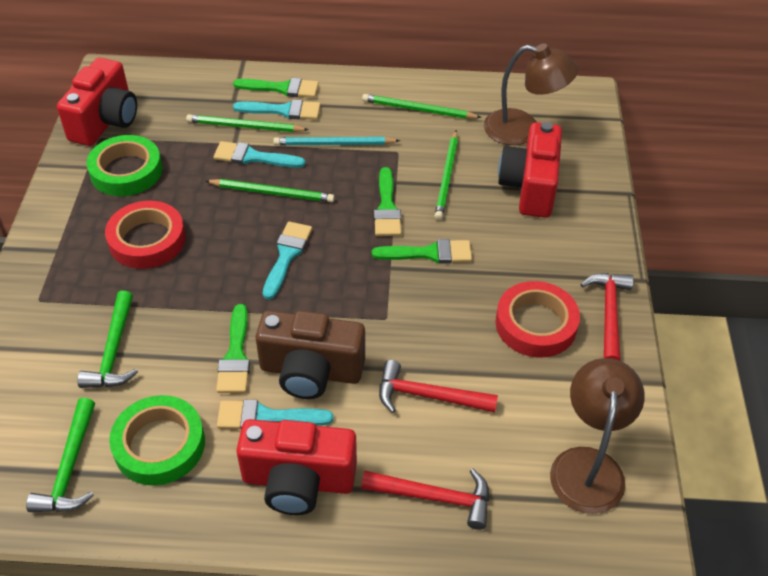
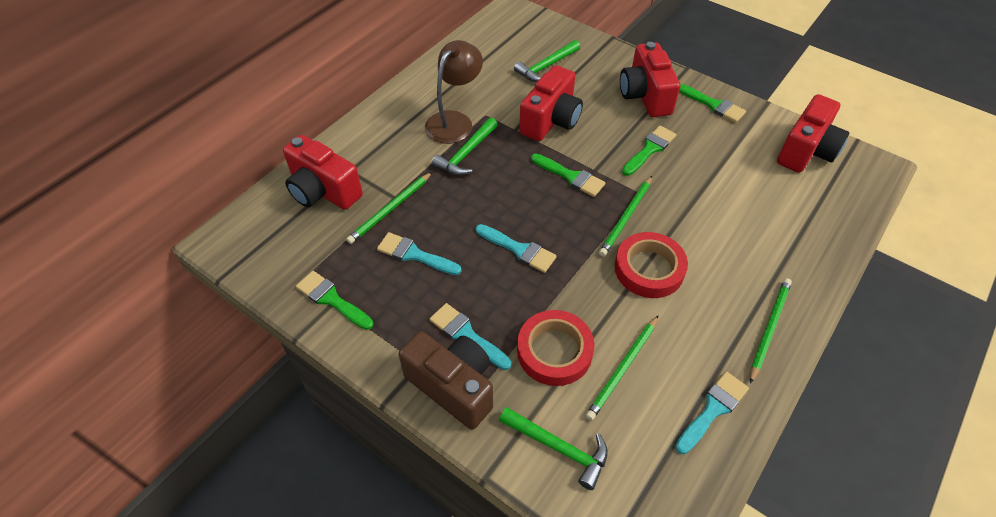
brown lamp: [484,44,578,145] [550,358,645,514] = 2 -> [425,40,483,144] = 1
green hammer: [26,398,95,512] [77,291,138,388] = 2 -> [432,117,498,175] [499,407,608,490] [514,40,580,82] = 3
green tape: [86,135,162,196] [109,395,205,486] = 2 -> none = 0
red camera: [57,58,137,146] [236,419,357,515] [498,122,562,218] = 3 -> [283,135,363,210] [519,65,583,141] [620,42,680,117] [777,94,850,173] = 4
red hammer: [361,468,489,530] [379,360,498,413] [580,273,634,361] = 3 -> none = 0
turquoise pencil: [273,137,400,145] = 1 -> none = 0

